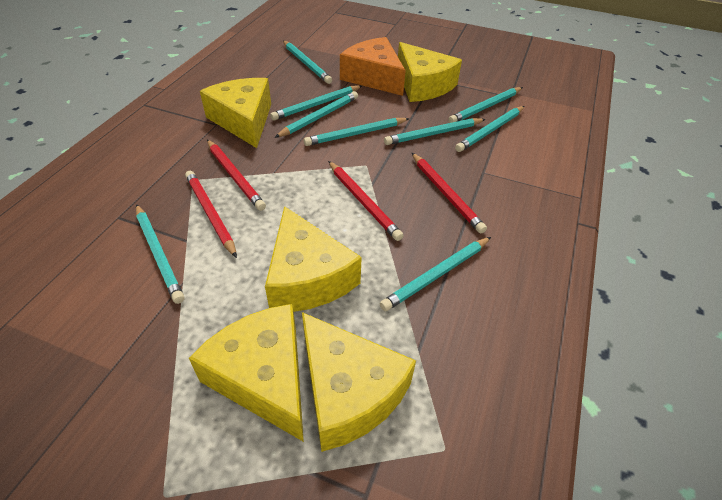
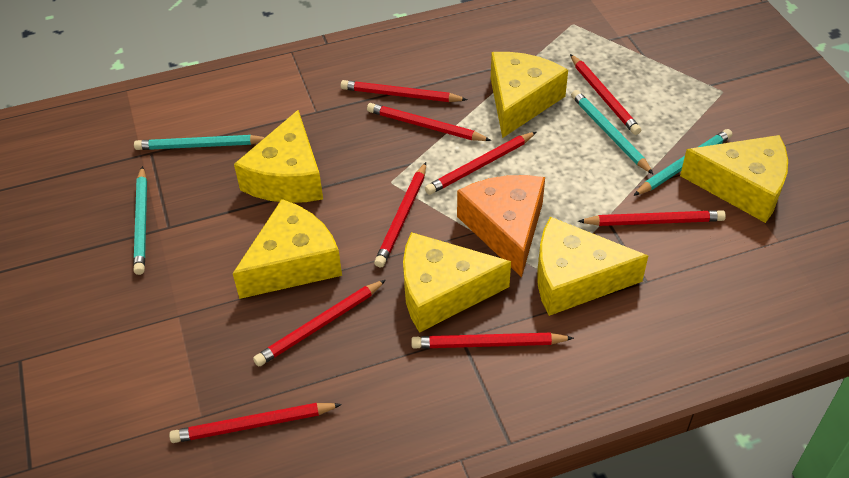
red pencil: [185,171,237,258] [207,140,266,211] [328,161,404,241] [412,153,487,233] = 4 -> [169,403,342,443] [253,280,386,366] [341,80,468,102] [367,103,492,141] [374,162,426,268] [411,333,574,349] [425,132,536,195] [570,54,641,135] [578,210,726,226] = 9
turquoise pencil: [136,204,184,304] [270,85,362,121] [274,91,358,138] [283,41,332,84] [304,118,410,146] [380,237,491,311] [384,118,486,145] [448,87,523,123] [455,106,525,152] = 9 -> [133,166,147,275] [134,135,265,150] [571,90,654,175] [633,129,732,196] = 4
yellow cheese: [189,304,304,442] [200,78,271,148] [265,206,362,312] [302,312,416,452] [398,42,462,102] = 5 -> [233,199,342,299] [234,110,323,203] [403,232,511,333] [491,52,568,138] [537,217,648,316] [680,135,788,223] = 6

